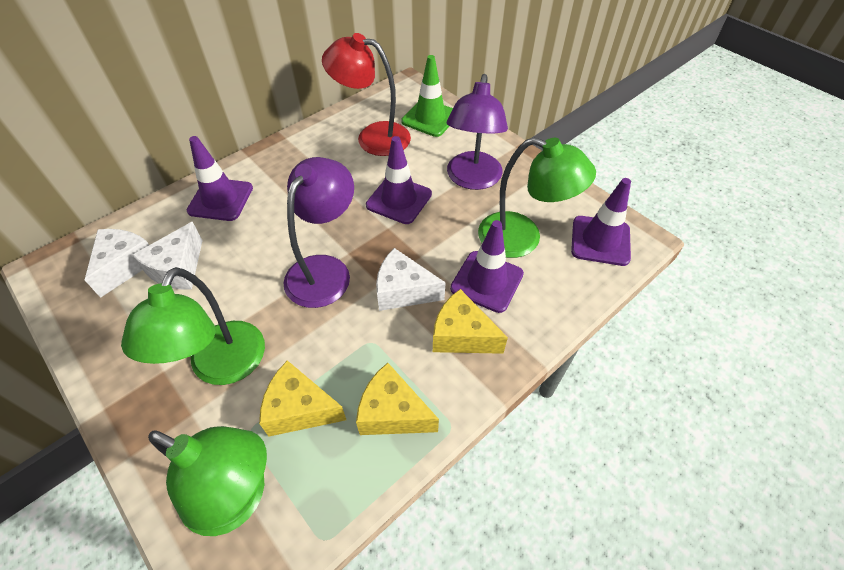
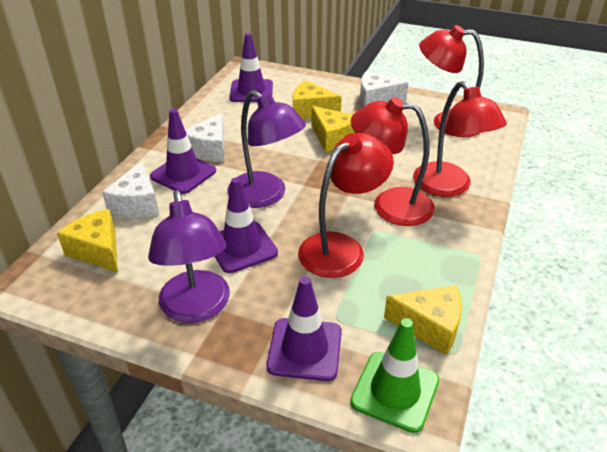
green lamp: [121,267,265,385] [148,426,267,536] [478,137,596,258] = 3 -> none = 0
red lamp: [322,33,411,156] = 1 -> [298,133,394,278] [351,97,435,226] [413,81,507,197] [419,25,484,137] = 4
yellow cheese: [259,360,346,437] [356,363,439,435] [433,289,508,354] = 3 -> [57,209,118,273] [293,81,342,119] [311,106,355,152] [384,285,462,356] = 4

